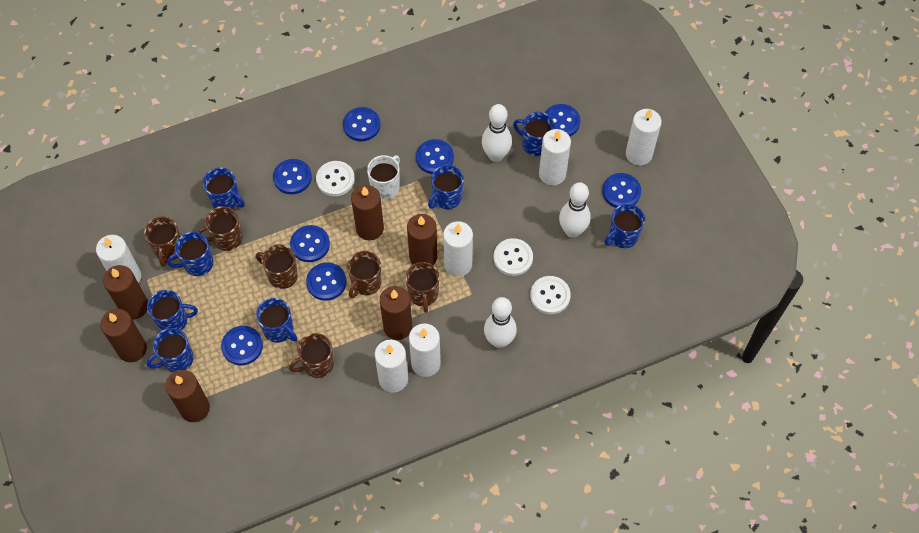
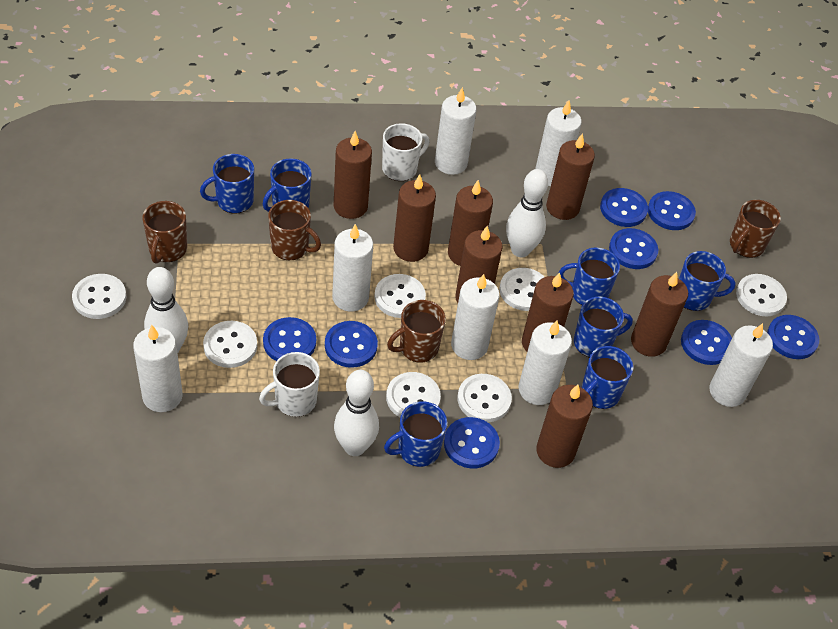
blue mug: [147,290,198,331] [147,328,194,372] [167,232,214,276] [203,167,245,209] [256,298,297,343] [428,165,464,209] [513,112,554,156] [605,204,645,248] = 8 -> [200,154,254,214] [263,158,312,212] [384,401,447,467] [559,247,620,305] [574,296,633,357] [581,346,633,409] [679,251,736,311] = 7
brown candle: [100,309,147,362] [103,265,148,320] [165,370,210,422] [351,185,384,241] [380,286,412,340] [407,214,438,265] = 6 -> [333,131,372,219] [393,174,436,262] [448,180,493,266] [455,225,503,303] [522,272,574,352] [536,385,593,468] [546,133,595,220] [631,272,688,357] = 8
brown mug: [144,217,180,267] [198,206,243,251] [256,244,298,289] [289,333,334,378] [347,251,382,298] [406,262,439,313] = 6 -> [142,201,187,264] [268,200,321,260] [387,300,446,363] [730,200,781,258] = 4
white button: [316,161,355,196] [493,238,533,276] [530,276,571,314] = 3 -> [72,274,127,319] [203,321,257,368] [374,274,426,318] [386,372,441,417] [457,374,512,423] [499,268,544,311] [736,274,787,316] = 7
white candle: [96,235,141,283] [375,340,408,393] [409,323,441,377] [443,221,473,276] [539,129,571,186] [626,109,662,166] = 6 -> [133,325,183,412] [332,224,373,312] [435,87,477,175] [451,274,499,360] [518,320,572,405] [535,100,582,186] [709,323,773,407] = 7
white mug: [367,155,400,200] = 1 -> [259,352,320,417] [382,123,430,181] = 2

